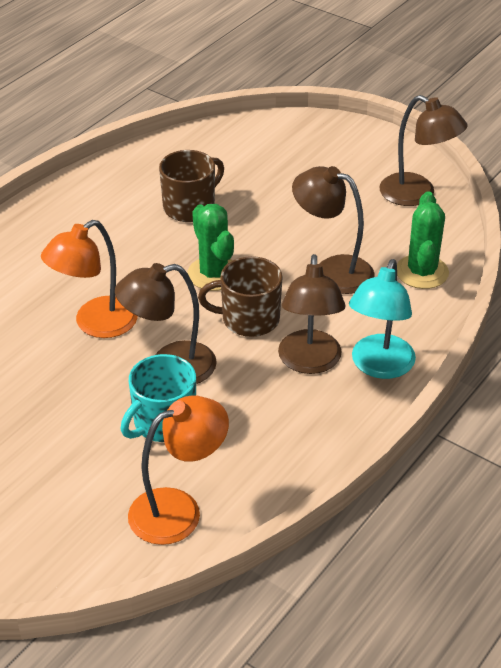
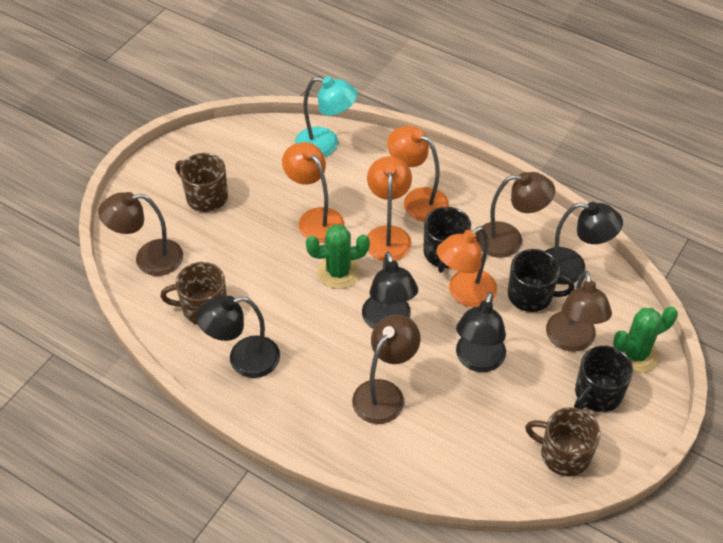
black lamp: none = 0 -> [196,296,280,378] [362,252,418,329] [456,292,506,372] [545,202,623,285] = 4
black mug: none = 0 -> [423,207,471,273] [508,249,575,312] [574,346,633,412] = 3
brown mug: [159,150,224,222] [198,256,282,337] = 2 -> [160,262,227,325] [175,153,228,212] [525,407,601,477] = 3
orange lamp: [41,220,138,338] [128,396,229,545] = 2 -> [282,142,344,243] [367,156,412,261] [387,126,449,221] [436,226,497,307] = 4
turquoise mug: [121,354,196,442] = 1 -> none = 0

